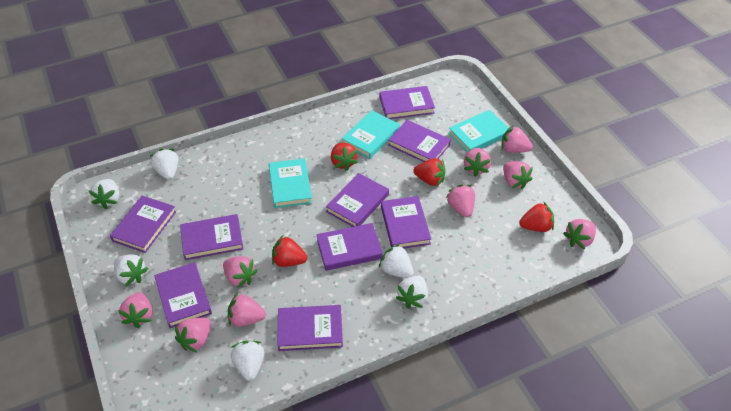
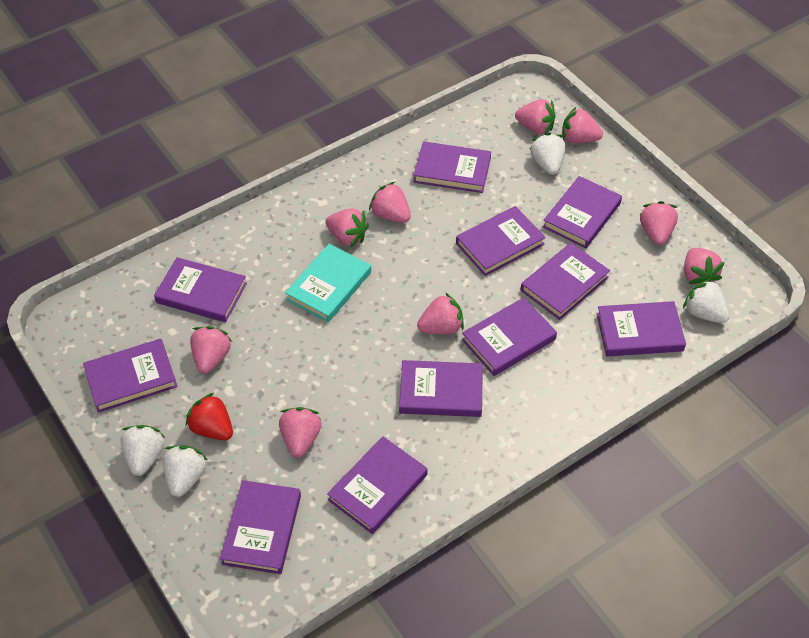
purple book: [110,196,176,253] [154,262,212,328] [180,214,243,260] [277,305,343,351] [316,223,383,271] [326,173,389,227] [379,86,435,119] [381,196,431,248] [388,120,451,162] = 9 -> [83,339,178,413] [154,257,247,322] [220,480,301,574] [327,436,428,534] [399,360,483,417] [414,141,491,193] [456,206,546,276] [462,297,557,376] [521,243,610,320] [543,176,622,248] [597,301,686,356] = 11
red strawberry: [272,235,308,267] [331,143,358,171] [413,158,446,186] [519,201,554,232] = 4 -> [186,392,233,440] = 1
turquoise book: [269,158,312,208] [341,110,400,159] [448,110,509,153] = 3 -> [285,244,371,322] = 1
white strawberry: [89,179,119,209] [114,254,148,286] [150,148,178,180] [230,341,265,381] [379,244,414,278] [396,276,428,309] = 6 -> [120,425,166,476] [162,446,207,497] [530,133,566,175] [683,278,730,323] = 4

